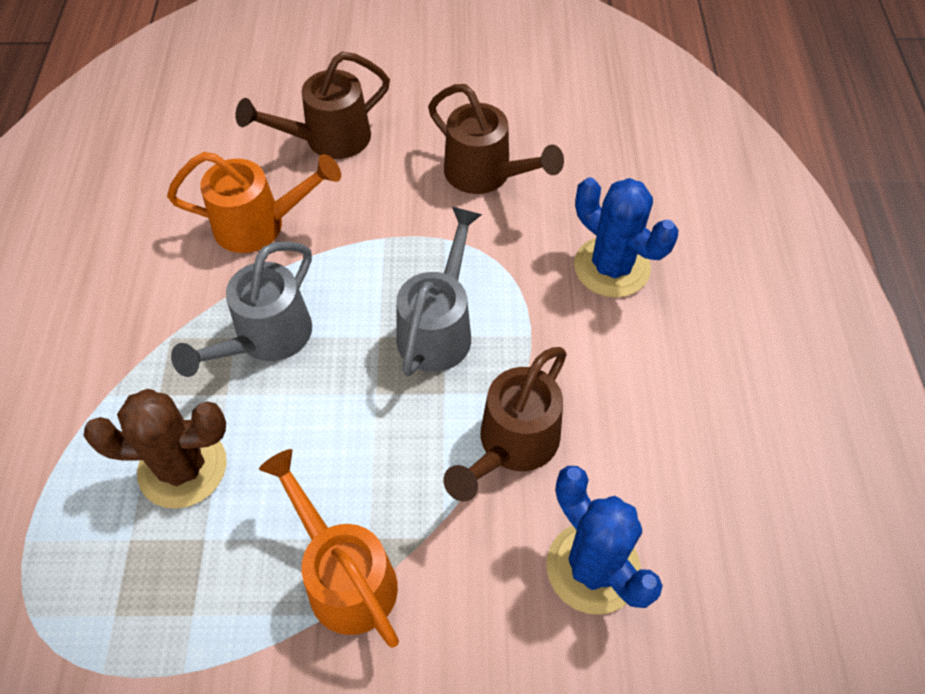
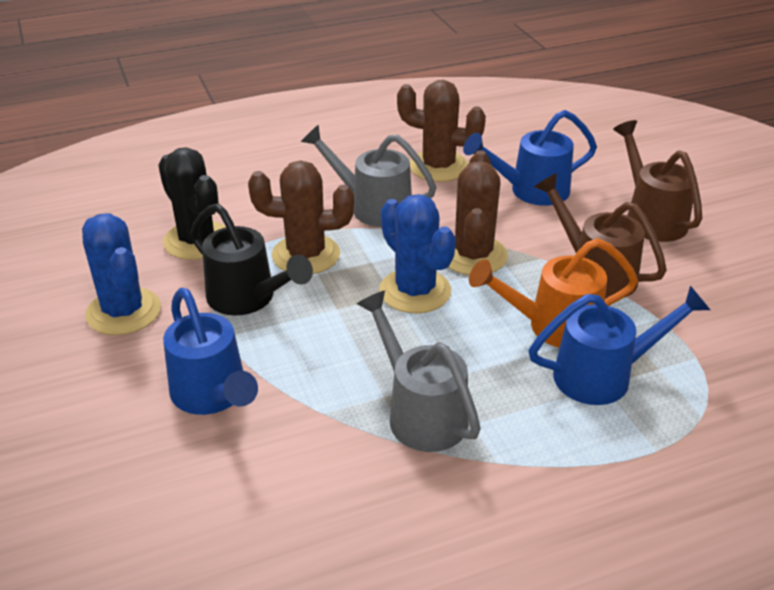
black cactus: none = 0 -> [158,147,226,260] = 1
black watering can: none = 0 -> [190,203,313,316] = 1
blue watering can: none = 0 -> [163,288,258,415] [463,110,597,206] [529,285,710,405] = 3
brown cactus: [83,389,227,509] = 1 -> [248,160,354,274] [397,80,486,182] [448,150,508,275] = 3
brown watering can: [235,52,390,159] [428,84,564,194] [444,347,567,502] = 3 -> [534,173,667,299] [613,120,702,242] = 2
orange watering can: [167,152,341,253] [259,449,399,648] = 2 -> [469,238,638,348] = 1

